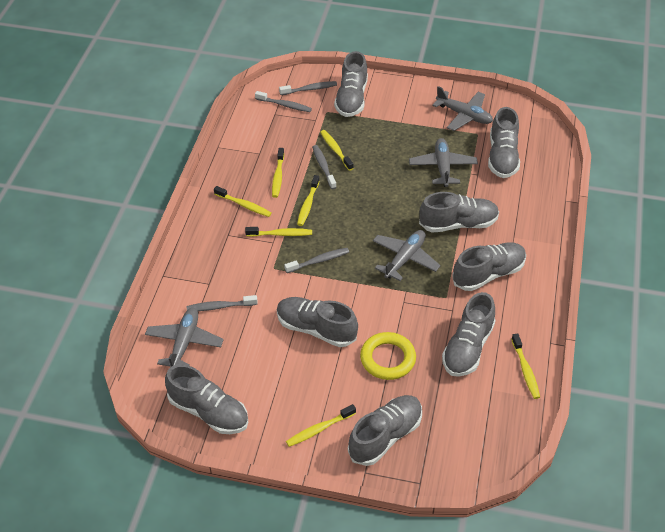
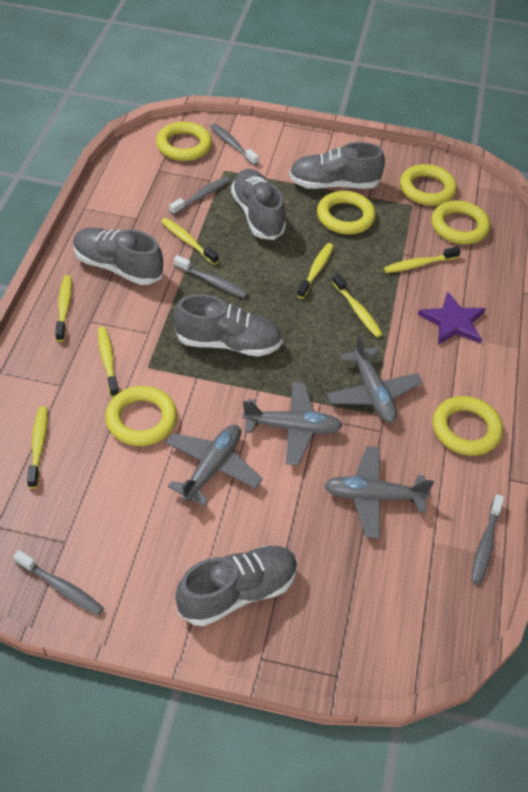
grey shoe: [165,364,248,434] [277,297,358,347] [334,51,368,117] [348,395,422,466] [419,192,499,233] [442,292,496,377] [452,242,526,291] [488,107,520,178] = 8 -> [73,228,163,285] [174,294,283,357] [175,546,298,626] [231,169,286,240] [289,142,385,189] = 5
purple star: none = 0 -> [418,291,486,344] = 1
yellow ring: [360,332,416,380] = 1 -> [105,386,177,446] [156,121,212,161] [317,191,376,234] [400,164,457,206] [431,200,490,244] [433,396,503,456] = 6

